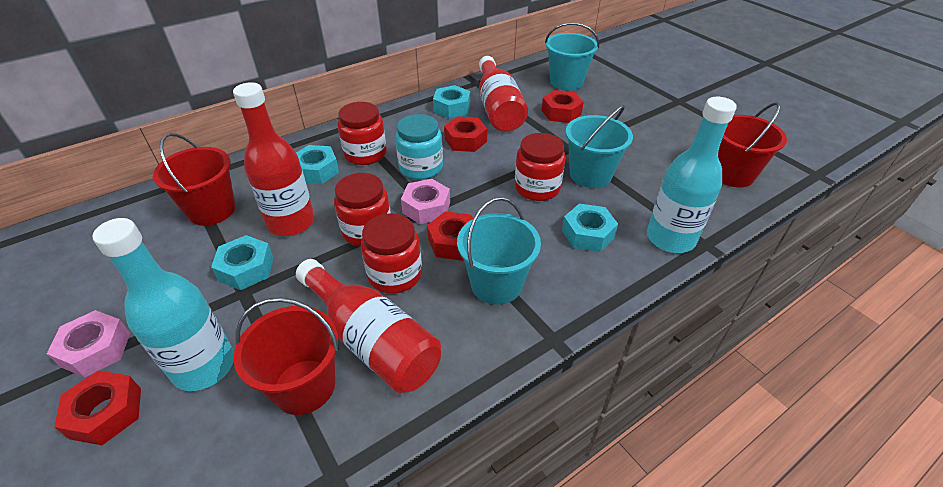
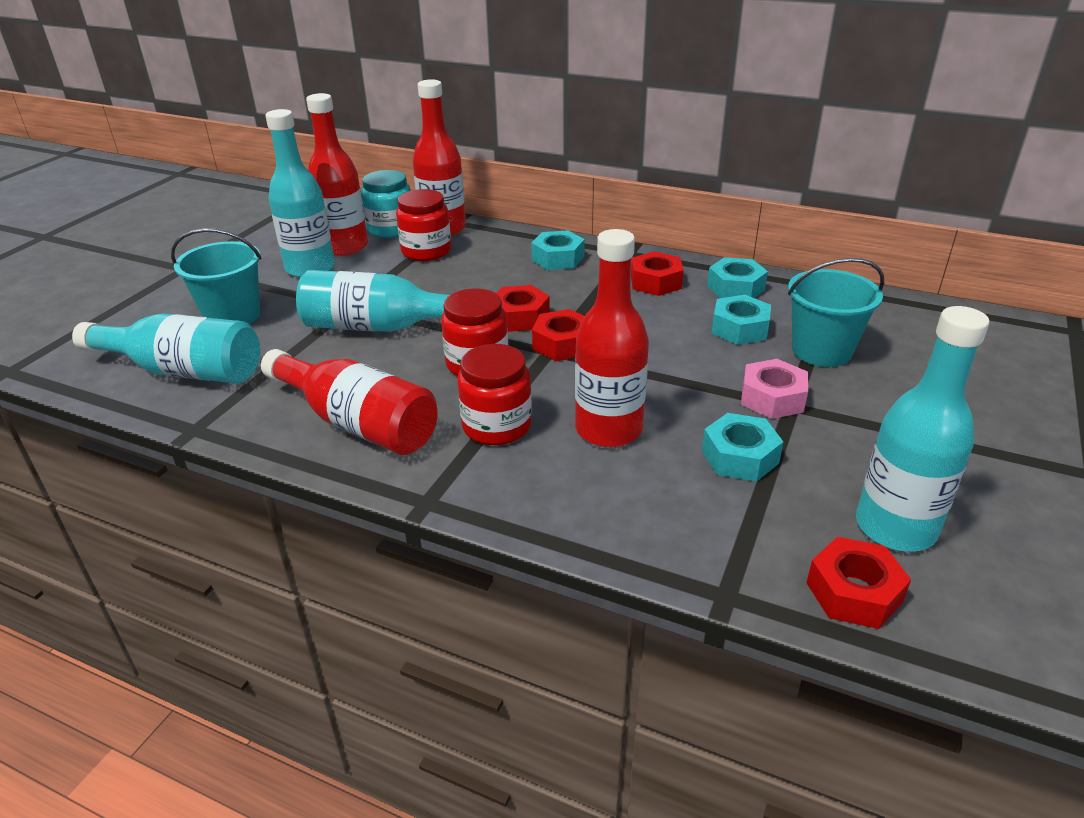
pink nut: [47,310,130,377] [401,179,450,224] = 2 -> [741,359,808,419] = 1
red bottle: [233,82,315,236] [296,259,441,393] [479,56,528,132] = 3 -> [261,349,438,455] [306,93,368,256] [413,79,466,236] [575,229,649,447] = 4
red bucket: [153,133,235,226] [234,297,339,415] [718,102,787,187] = 3 -> none = 0
red jar: [334,173,391,247] [338,102,387,165] [361,213,422,294] [515,133,566,201] = 4 -> [396,189,451,261] [441,289,508,376] [457,344,532,445] = 3
turquoise bottle: [92,218,234,391] [647,97,737,253] = 2 -> [72,314,260,384] [265,109,335,278] [296,270,450,332] [856,306,990,552] = 4
turquoise bucket: [457,197,541,305] [545,22,599,90] [565,105,633,188] = 3 -> [171,228,262,324] [788,258,884,367] = 2

